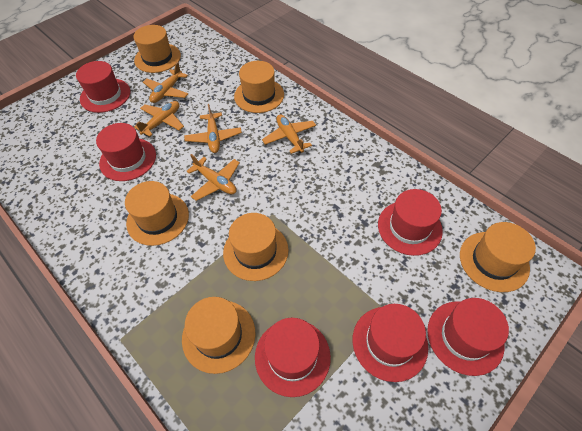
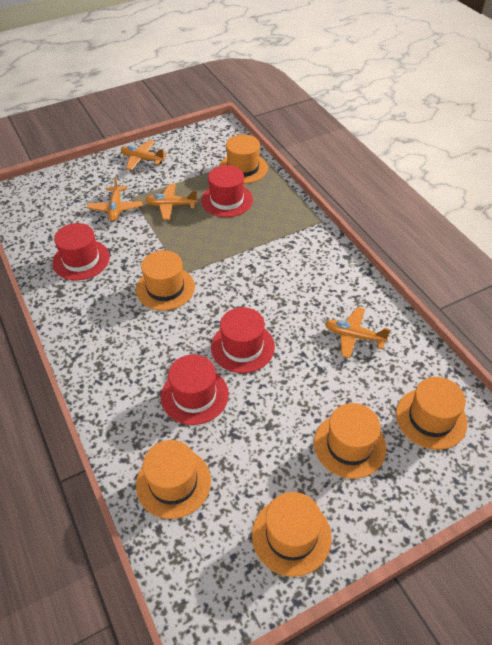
orange plane: [134,101,184,137] [143,62,188,103] [184,104,242,153] [186,154,240,201] [262,114,316,154] = 5 -> [87,176,143,222] [121,140,167,170] [145,184,198,220] [325,307,391,358] = 4
red hat: [76,61,130,113] [96,123,156,181] [255,318,331,397] [353,304,428,382] [378,189,443,256] [427,298,509,376] = 6 -> [52,223,110,280] [161,354,229,425] [201,165,253,217] [211,307,275,373] = 4

